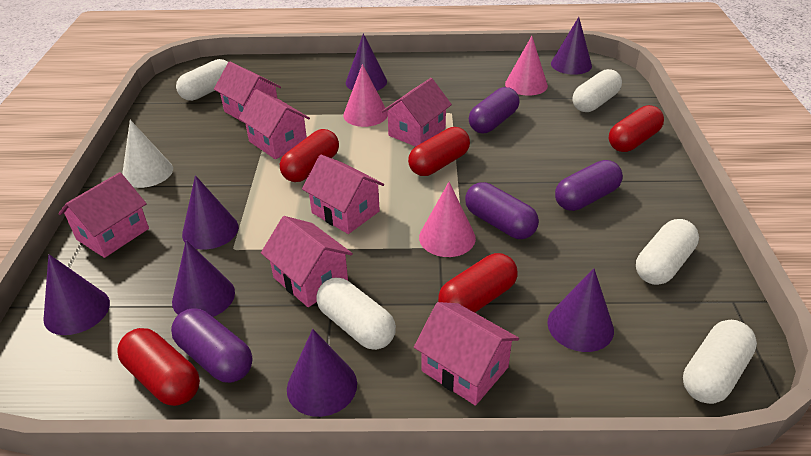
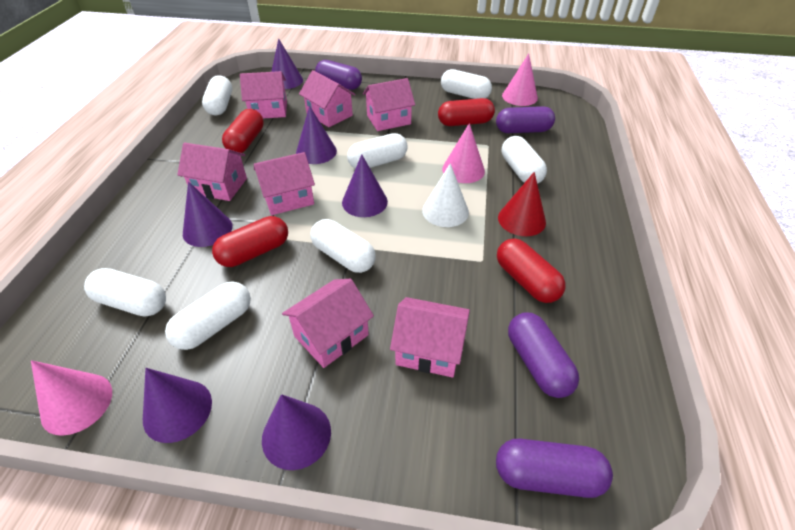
purple cone: [43,254,110,335] [172,240,235,317] [182,175,239,249] [287,329,357,417] [346,33,387,91] [547,268,614,352] [551,17,592,75] = 7 -> [143,368,212,443] [183,182,233,247] [262,394,331,470] [271,38,303,89] [296,106,337,164] [342,154,388,217] = 6
red capsule: [117,328,200,406] [280,129,339,182] [408,127,470,176] [438,253,518,313] [609,105,664,152] = 5 -> [212,216,288,267] [222,109,264,153] [438,98,495,126] [497,239,566,303] = 4
red cone: none = 0 -> [498,172,546,236] = 1
white capsule: [176,59,228,101] [316,278,396,350] [573,69,622,112] [636,219,699,285] [683,320,757,404] = 5 -> [84,268,166,317] [165,281,251,350] [202,75,232,115] [310,219,376,273] [347,133,407,169] [441,69,492,99] [502,136,547,184] = 7

